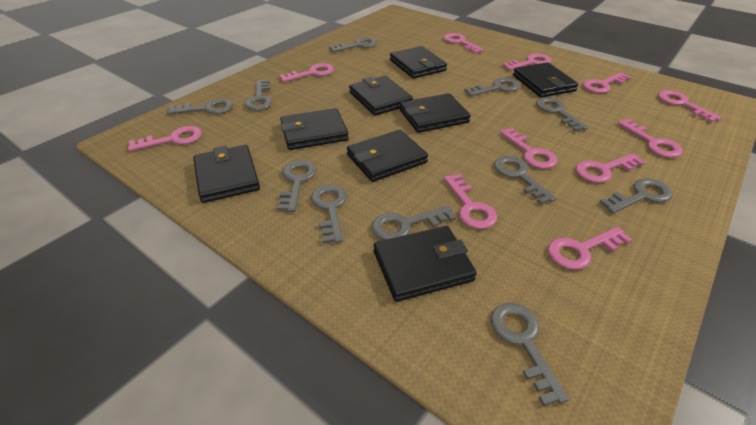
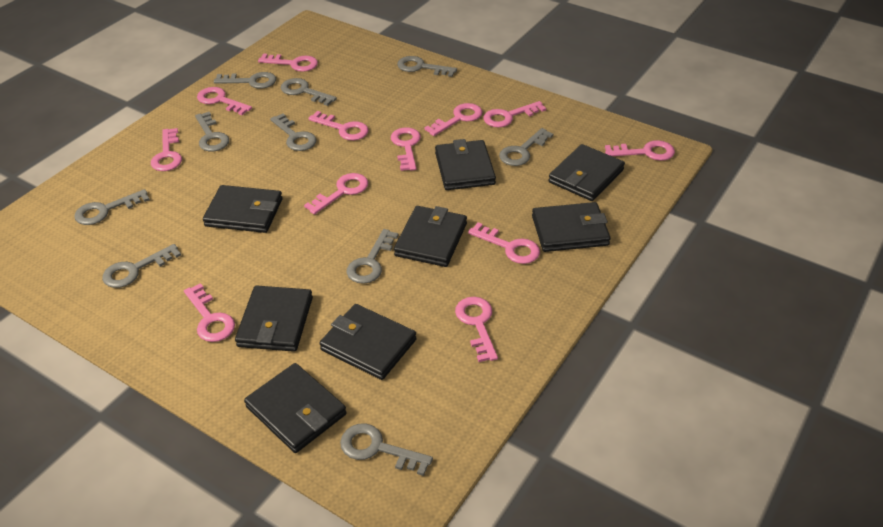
grey key: [167,99,233,114] [244,80,272,111] [277,160,316,212] [311,185,347,244] [329,37,377,52] [372,206,456,240] [464,78,520,96] [491,303,569,406] [494,156,556,205] [536,97,588,132] [599,178,673,213] = 11 -> [74,189,150,225] [102,244,181,288] [195,112,229,151] [214,72,276,89] [270,114,317,151] [281,78,337,106] [340,423,433,476] [346,229,399,284] [397,56,457,77] [499,128,553,166] = 10
pink key: [128,126,202,151] [279,63,334,82] [444,33,484,53] [444,174,497,229] [500,128,558,169] [502,53,551,70] [548,227,632,270] [576,154,645,183] [583,72,631,93] [617,119,683,158] [658,90,722,122] = 11 -> [151,128,182,171] [184,283,235,342] [197,87,252,115] [258,54,318,72] [304,173,368,215] [308,111,368,140] [391,127,421,171] [425,103,482,136] [455,297,498,362] [468,222,540,264] [484,101,546,127] [605,140,675,161] = 12

